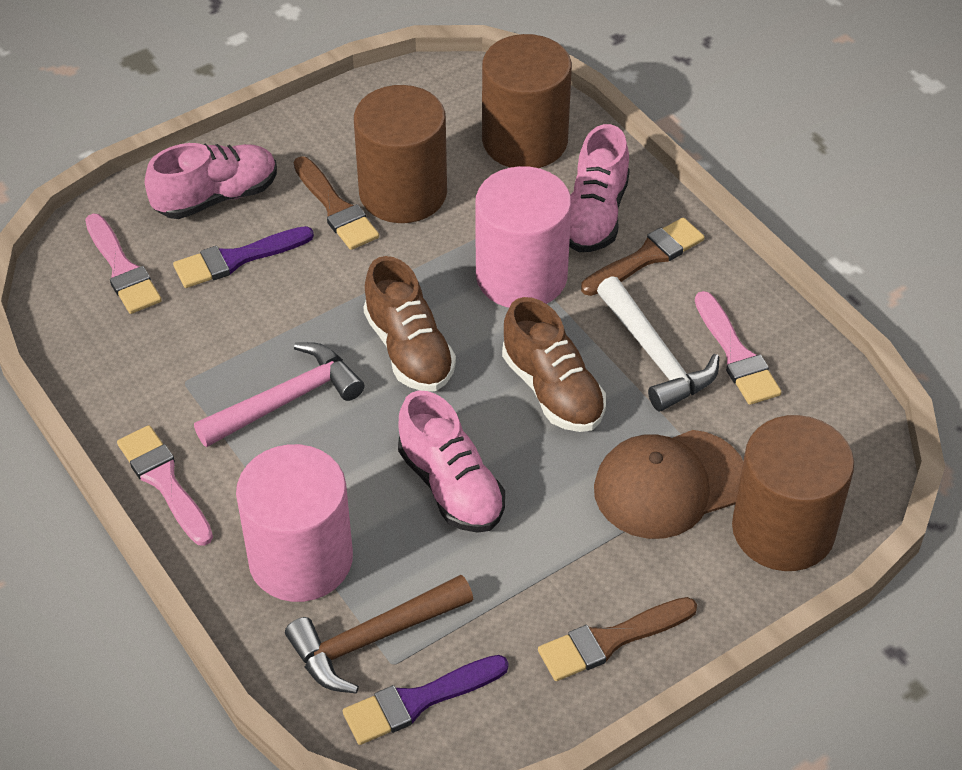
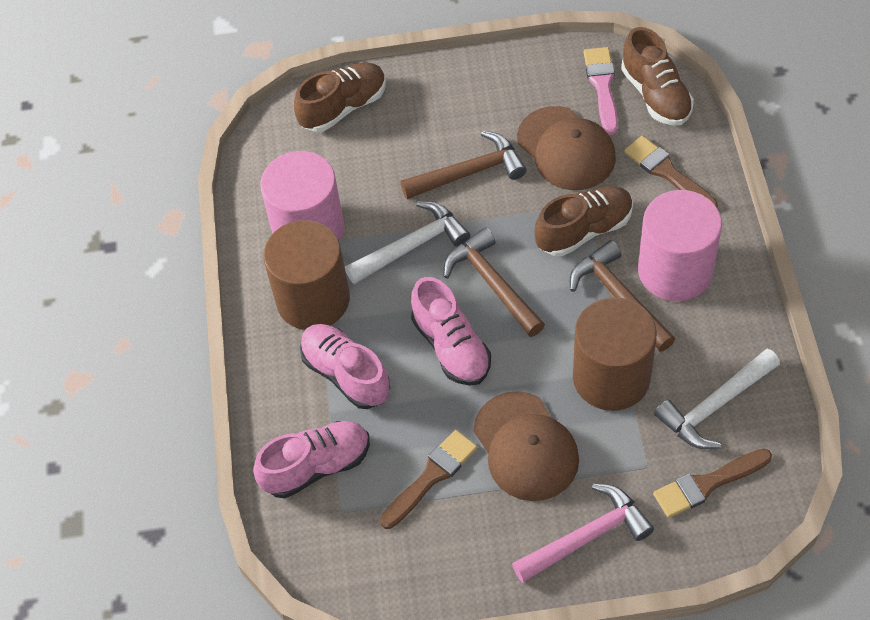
brown cap: [594,430,743,539] = 1 -> [473,391,579,501] [517,106,616,190] = 2
brown cylinder: [354,85,447,223] [482,34,572,168] [732,415,854,571] = 3 -> [263,220,350,330] [573,297,657,411] = 2
brown hammer: [285,575,473,694] = 1 -> [400,131,527,199] [444,227,545,337] [570,240,675,352] = 3
brown shoe: [363,256,456,391] [502,297,606,432] = 2 -> [294,62,386,132] [534,186,633,256] [621,27,694,126] = 3
pink brush: [85,213,162,314] [117,425,213,546] [695,291,781,405] = 3 -> [584,47,618,135] = 1
purple brush: [173,226,314,288] [343,655,509,745] = 2 -> none = 0
white hammer: [597,276,719,411] = 1 -> [345,201,470,284] [654,348,780,449] = 2

